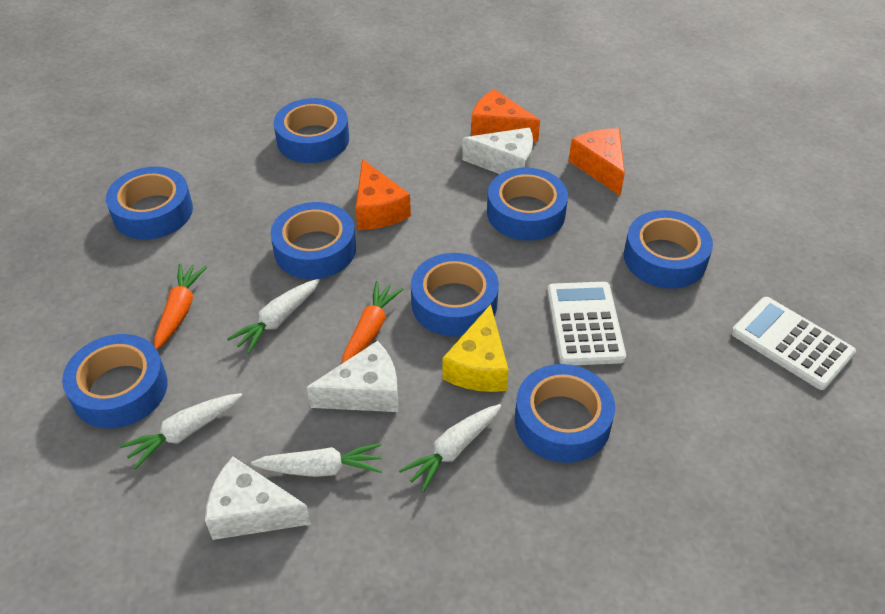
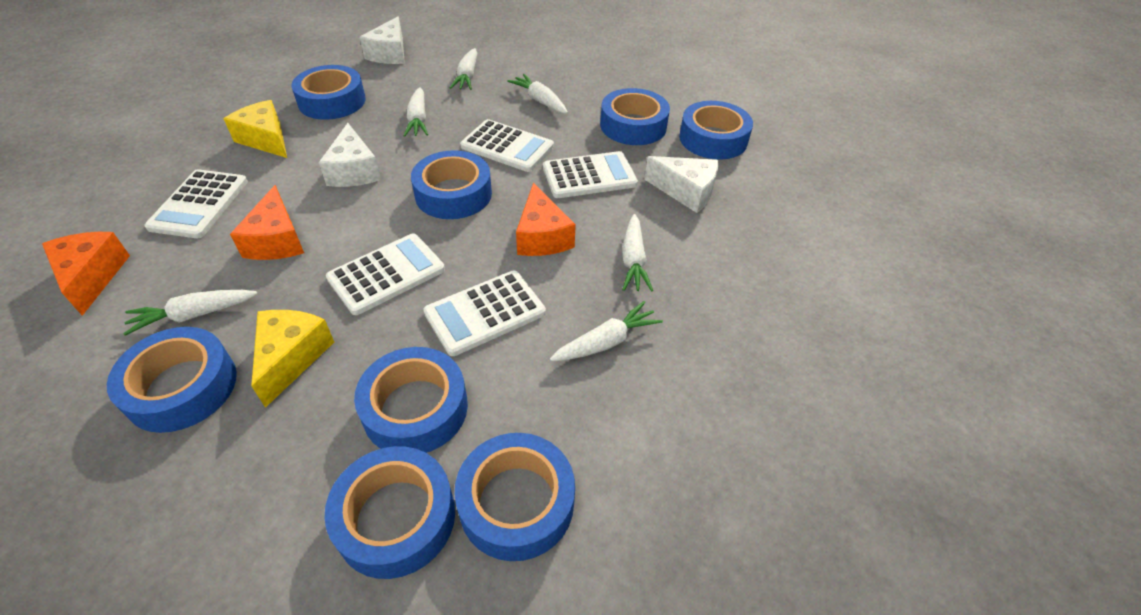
orange carrot: [154,263,207,349] [342,281,403,363] = 2 -> none = 0
white calculator: [547,282,626,365] [731,297,856,390] = 2 -> [144,169,248,238] [326,234,445,315] [423,270,546,356] [460,119,554,172] [543,151,638,198] = 5
white carrot: [120,393,243,470] [227,279,320,354] [251,443,382,477] [399,404,501,492] = 4 -> [123,290,257,336] [403,87,428,137] [450,48,477,90] [507,74,568,114] [550,301,663,361] [622,214,653,292] = 6
yellow cheese: [443,304,509,392] = 1 -> [224,100,287,158] [251,310,334,408] = 2

